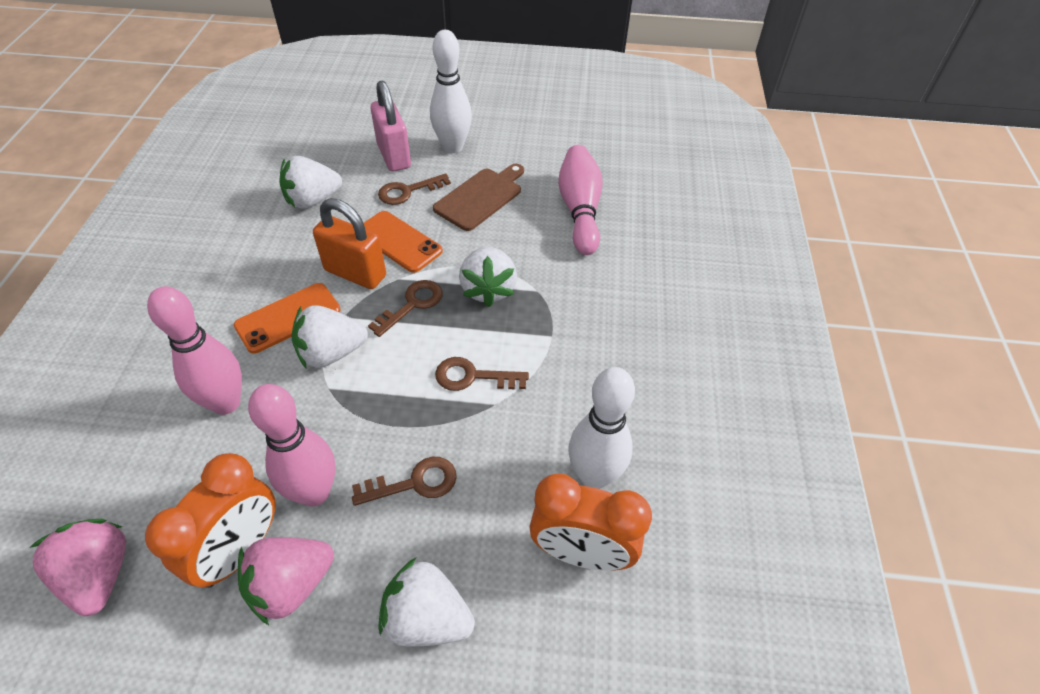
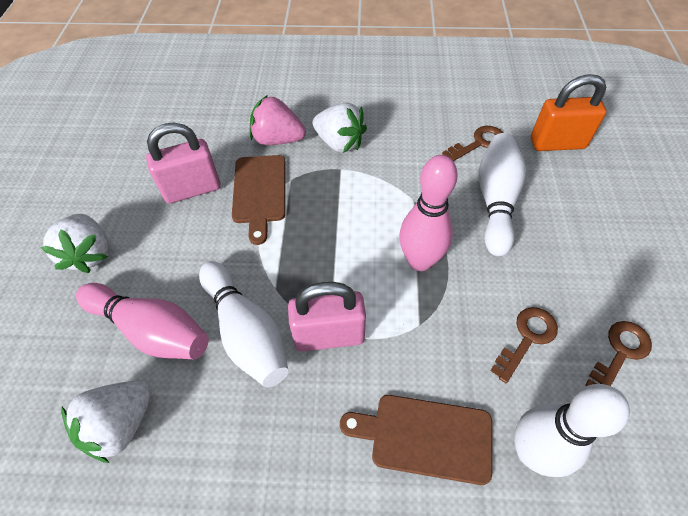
brown cutting board: [433,164,524,231] = 1 -> [232,155,286,245] [340,395,492,485] = 2
brown key: [352,457,457,506] [368,280,443,337] [378,173,451,205] [435,357,529,391] = 4 -> [442,126,503,161] [490,307,558,383] [585,321,652,386] = 3
orange clock: [145,453,276,588] [529,473,652,571] = 2 -> none = 0
orange phone: [234,283,341,354] [364,211,443,273] = 2 -> none = 0
pink bowling pin: [147,286,242,415] [248,384,336,506] [558,145,603,255] = 3 -> [76,283,209,359] [399,155,458,271] = 2
pink padlock: [370,81,411,172] = 1 -> [146,123,221,204] [288,282,366,352] = 2
pink strawberry: [29,519,126,616] [238,537,334,625] = 2 -> [250,95,306,145] = 1
white bowling pin: [430,30,472,153] [568,367,635,489] = 2 -> [199,261,289,387] [478,133,526,256] [514,384,630,477] = 3
white strawberry: [280,156,342,209] [291,305,368,368] [379,558,475,646] [459,247,517,307] = 4 -> [40,214,109,273] [61,380,152,463] [313,102,367,153] = 3

